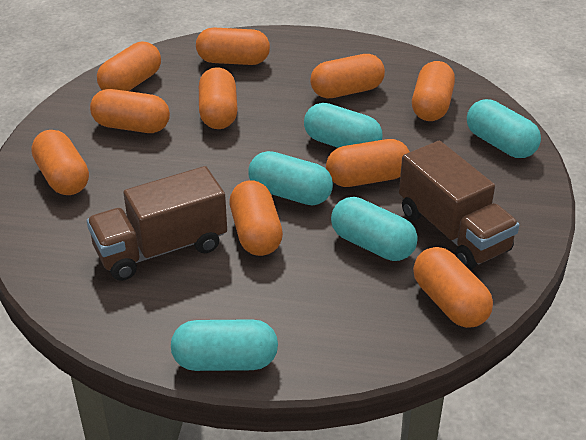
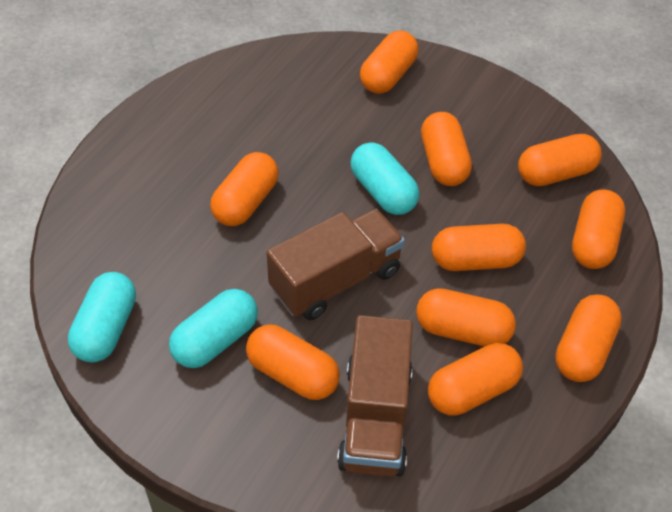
turquoise capsule: [171,319,278,371] [248,151,333,205] [304,103,382,148] [331,197,418,261] [467,99,541,158] = 5 -> [68,272,136,363] [169,289,258,368] [350,143,419,215] = 3

